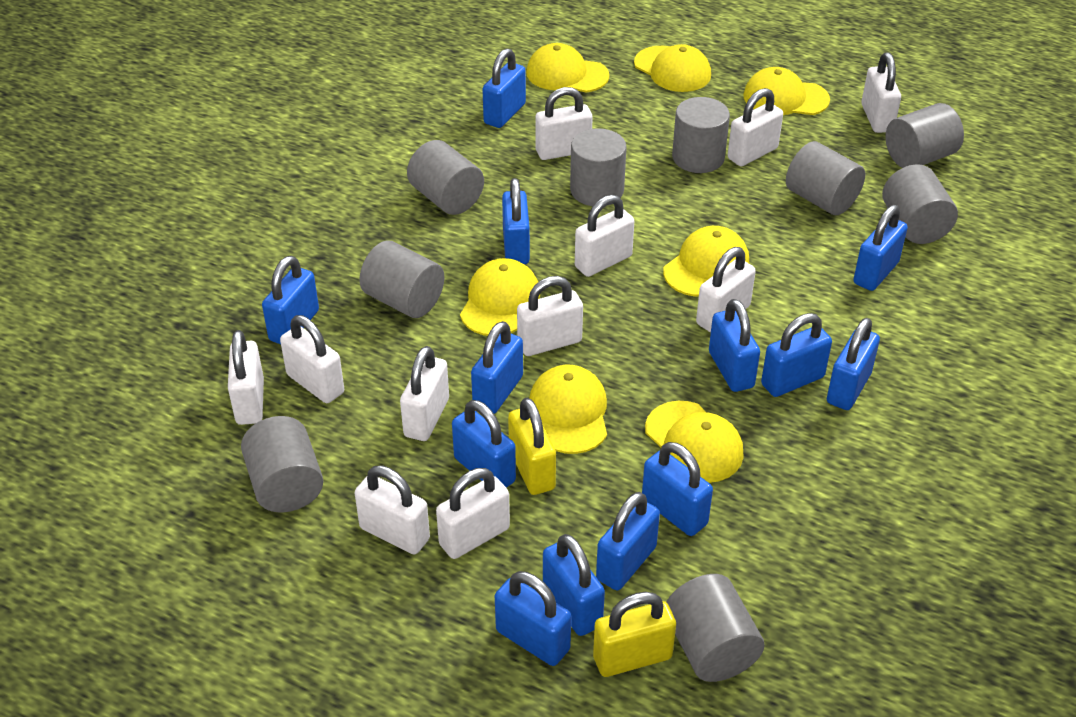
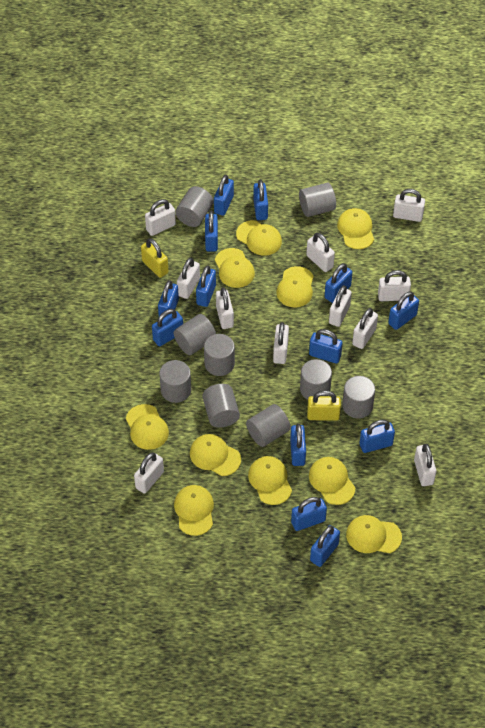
yellow cap: [460,258,540,336] [526,43,609,93] [529,365,607,454] [634,44,711,92] [645,401,744,483] [663,226,749,297] [743,67,830,115] = 7 -> [126,404,169,450] [174,485,214,536] [190,434,241,476] [215,248,255,288] [236,220,282,256] [248,456,292,505] [276,266,314,307] [309,457,355,505] [337,208,374,249] [346,515,402,553] = 10

